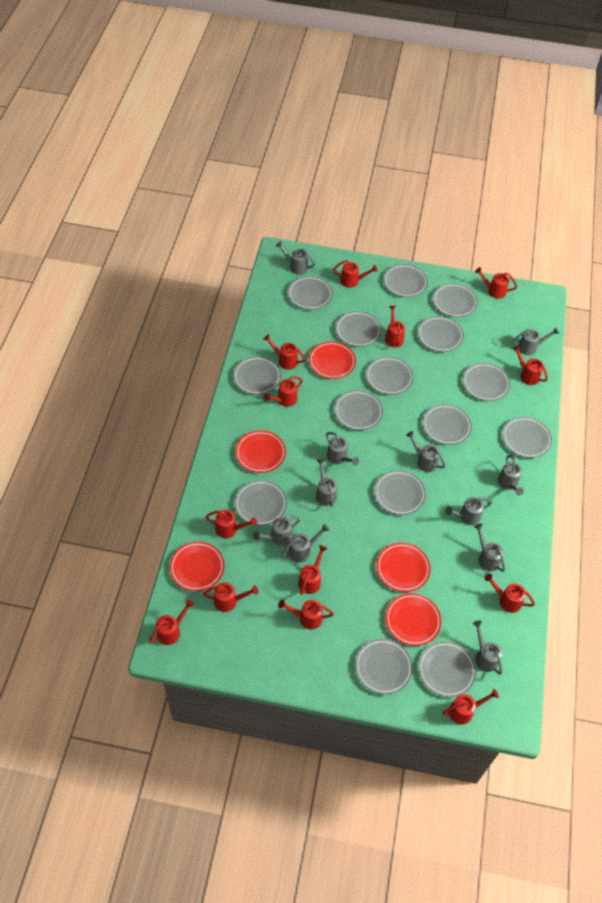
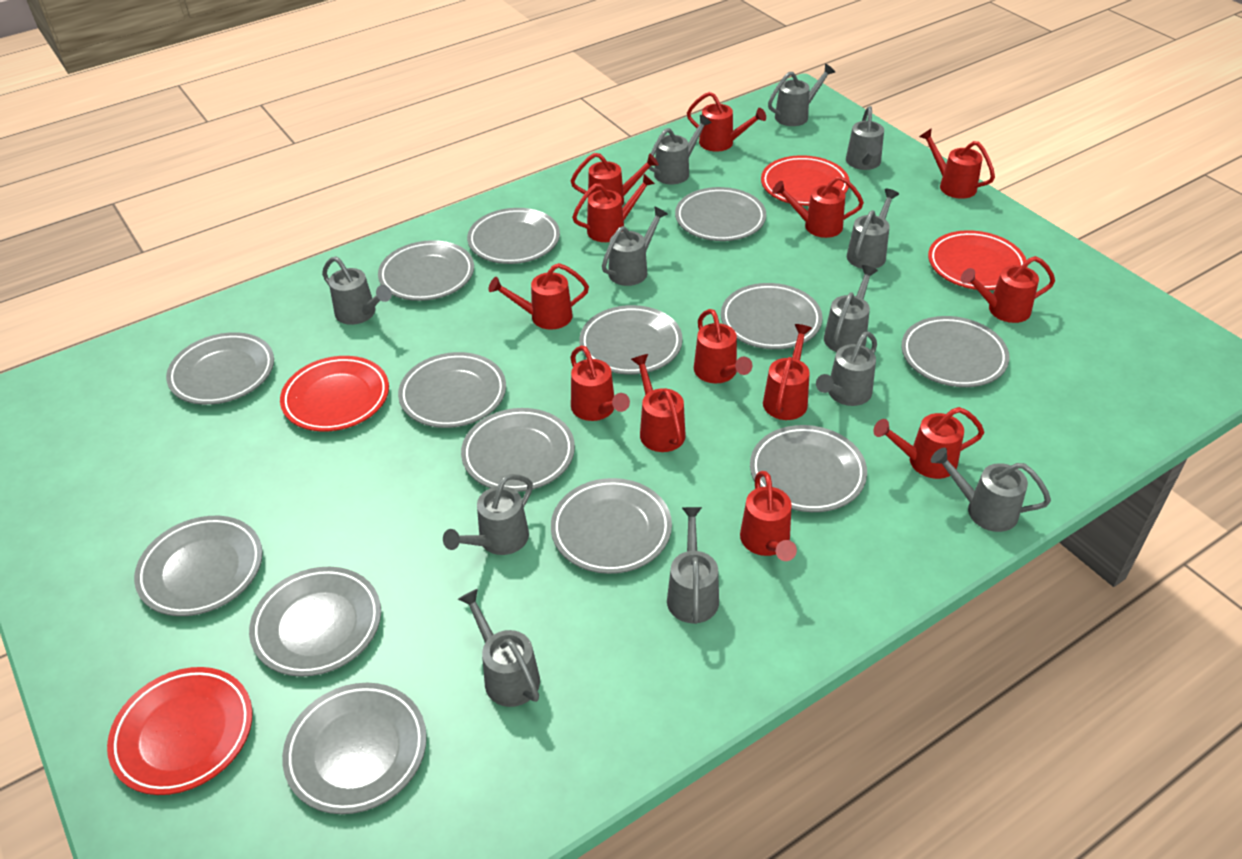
grey plate: [233,356,281,395] [235,480,287,526] [288,276,333,310] [334,390,383,430] [336,311,382,347] [355,639,413,695] [366,357,413,395] [374,470,426,515] [384,264,428,297] [418,316,464,352] [418,641,476,697] [423,404,472,445] [433,283,478,317] [463,363,510,401] [502,417,552,458] = 15 -> [134,516,263,616] [166,332,274,405] [249,567,381,677] [282,683,427,814] [378,240,474,301] [398,352,506,428] [461,408,575,492] [467,208,560,264] [551,478,672,574] [579,305,683,375] [675,187,766,241] [721,283,823,349] [750,425,867,512] [901,316,1009,387] = 14
grey watering can: [253,516,300,546] [276,241,315,275] [282,524,329,563] [316,459,337,507] [326,432,359,465] [406,431,446,472] [445,497,492,525] [473,620,502,675] [474,524,505,572] [498,455,524,496] [513,327,559,355] = 11 -> [322,256,392,325] [443,474,533,555] [458,589,540,707] [602,206,668,286] [648,115,712,184] [667,507,719,624] [768,64,835,126] [816,332,877,406] [824,265,878,352] [846,106,884,170] [847,189,899,269] [931,448,1051,532] = 12
red plate: [170,542,224,591] [235,430,286,473] [309,342,356,379] [376,543,431,592] [385,593,441,646] = 5 -> [107,667,253,795] [280,356,389,432] [761,155,850,206] [928,230,1026,290] = 4

